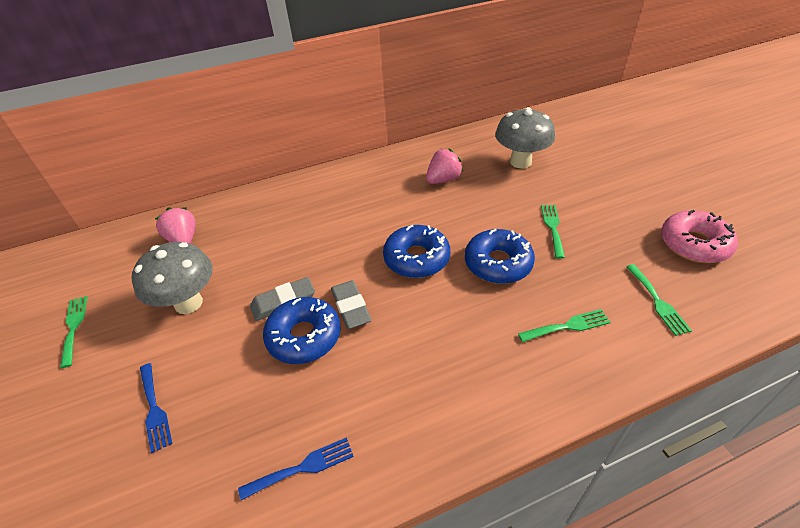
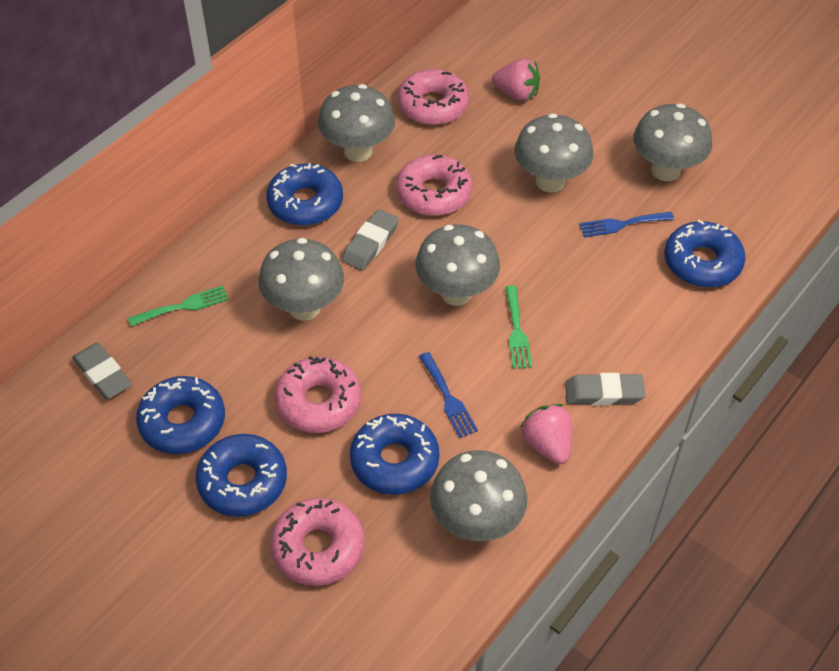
blue donut: [263,297,341,364] [383,225,450,278] [465,229,535,284] = 3 -> [136,376,225,454] [196,434,287,517] [266,163,343,226] [350,414,439,495] [664,220,746,288] = 5
green fork: [60,296,87,368] [518,309,611,342] [541,205,565,259] [626,264,692,336] = 4 -> [128,286,229,326] [505,286,532,369] = 2
grey eraser: [250,277,315,321] [331,280,372,329] = 2 -> [72,343,132,399] [342,209,399,271] [565,373,646,405] = 3
grey mushroom: [132,242,213,314] [495,107,555,169] = 2 -> [259,238,344,321] [318,84,395,162] [415,224,500,306] [430,450,528,542] [514,113,593,192] [633,103,712,181] = 6
pink donut: [661,210,738,263] = 1 -> [270,498,365,586] [274,356,361,433] [396,154,472,216] [398,69,469,125] = 4

